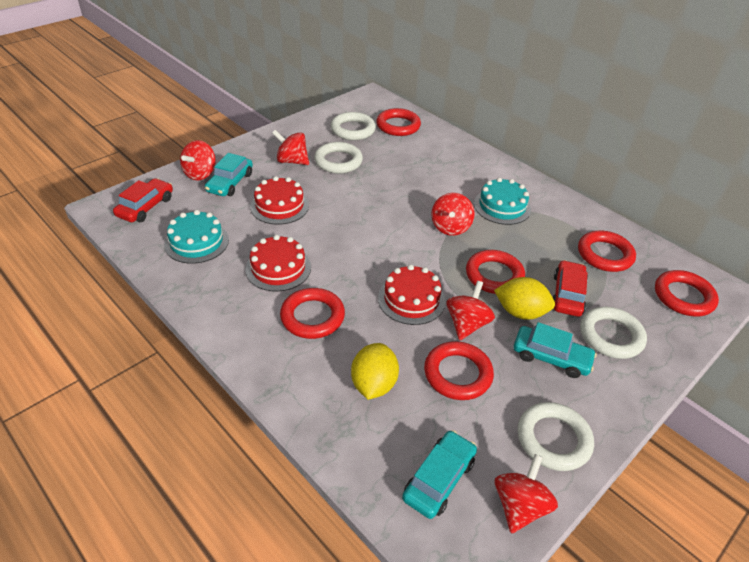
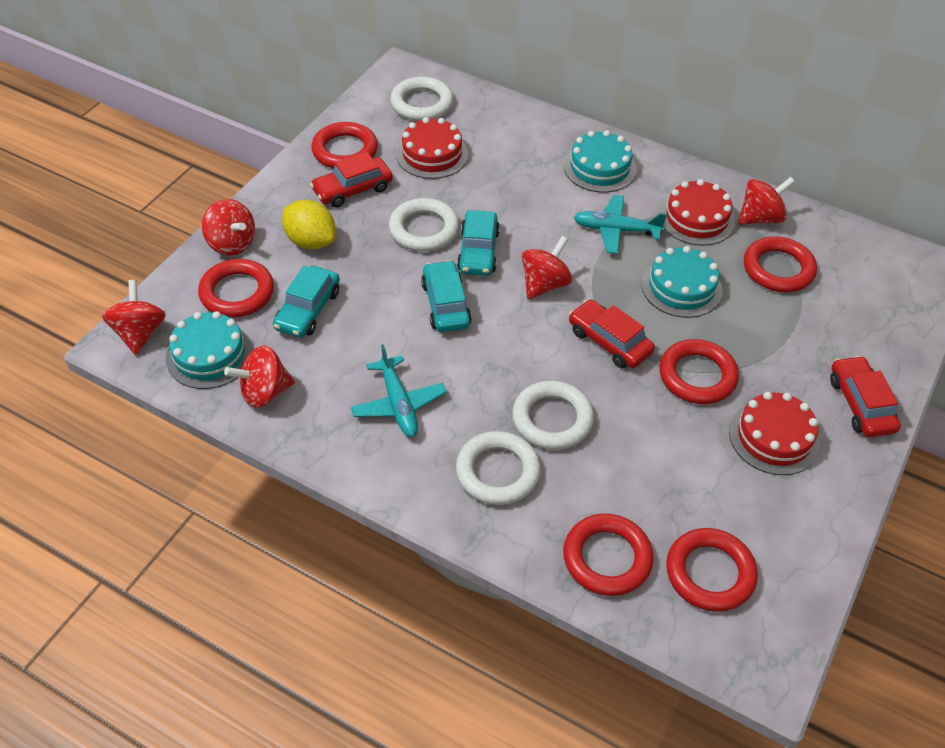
red car: [113,178,173,222] [553,260,588,317] = 2 -> [310,152,393,208] [569,299,655,368] [830,356,901,437] = 3
turquoise cake: [164,210,229,264] [474,177,531,225] = 2 -> [166,311,253,389] [564,130,637,193] [642,246,723,318] = 3
turquoise plane: none = 0 -> [351,344,446,437] [574,195,667,254] = 2
yellow lemon: [351,343,399,400] [494,277,555,320] = 2 -> [282,200,336,249] = 1

